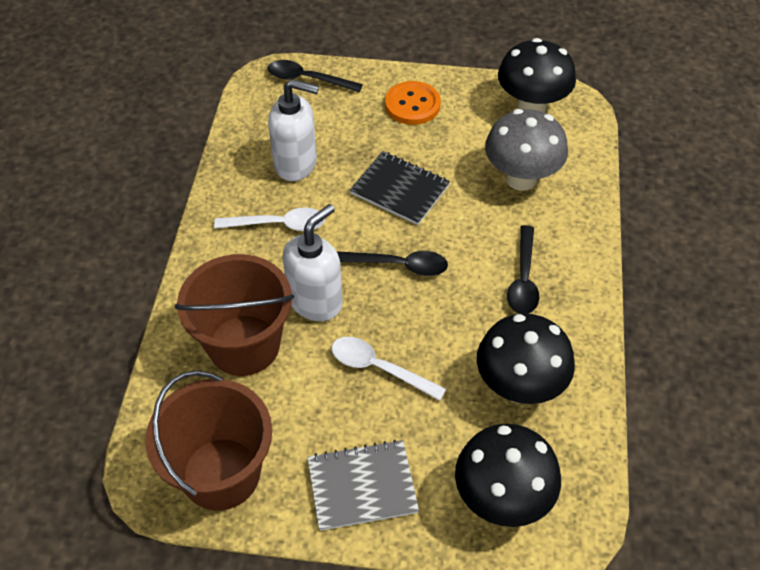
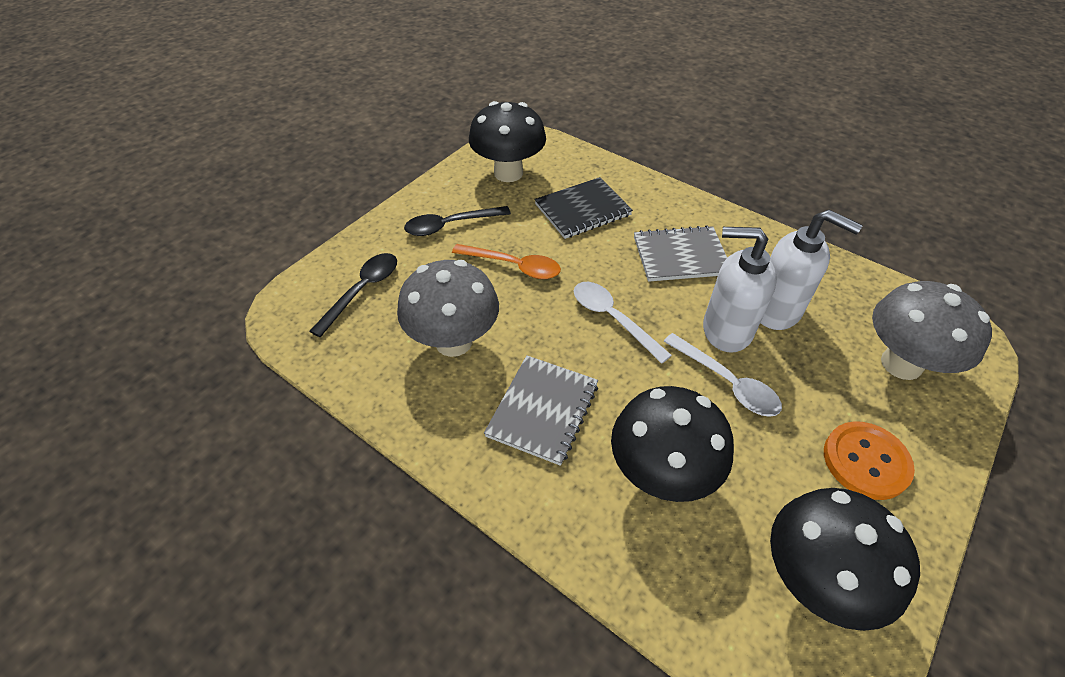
black spoon: [267,60,363,92] [336,251,448,276] [507,225,539,314] = 3 -> [310,253,397,337] [404,206,511,236] = 2
brown bucket: [145,370,272,511] [175,254,294,376] = 2 -> none = 0
grey mushroom: [485,109,568,191] = 1 -> [397,260,499,357] [872,281,992,380] = 2
grey notebook: [307,440,419,531] = 1 -> [484,356,598,466] [634,225,727,282] = 2
orange spoon: none = 0 -> [452,244,561,279] = 1

